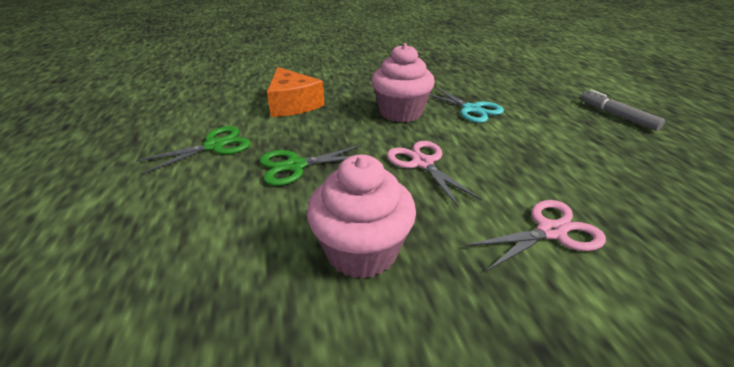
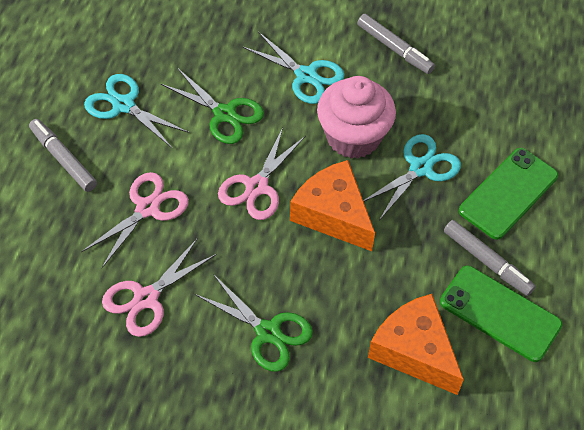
green phone: none = 0 -> [440,266,562,362] [459,148,558,240] = 2
grey marker: [581,90,665,131] = 1 -> [29,119,97,192] [357,14,435,74] [444,220,536,296] = 3
orange cheese: [267,67,325,117] = 1 -> [290,160,375,251] [368,294,464,395] = 2
pink cupcake: [306,155,416,279] [371,43,435,122] = 2 -> [317,76,396,158] = 1
pink scissors: [387,141,482,207] [465,200,606,271] = 2 -> [81,172,189,268] [102,238,217,337] [218,127,306,220] = 3
turquoise scissors: [430,87,504,123] = 1 -> [84,74,189,148] [243,32,345,104] [363,134,461,219] = 3

